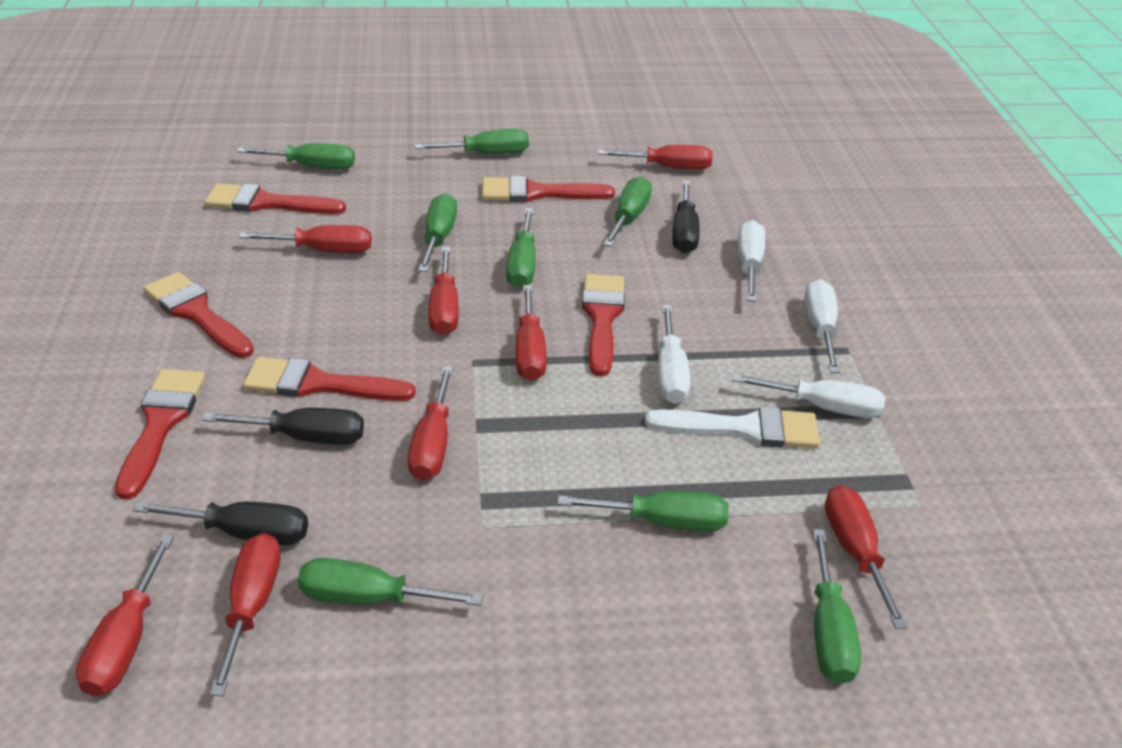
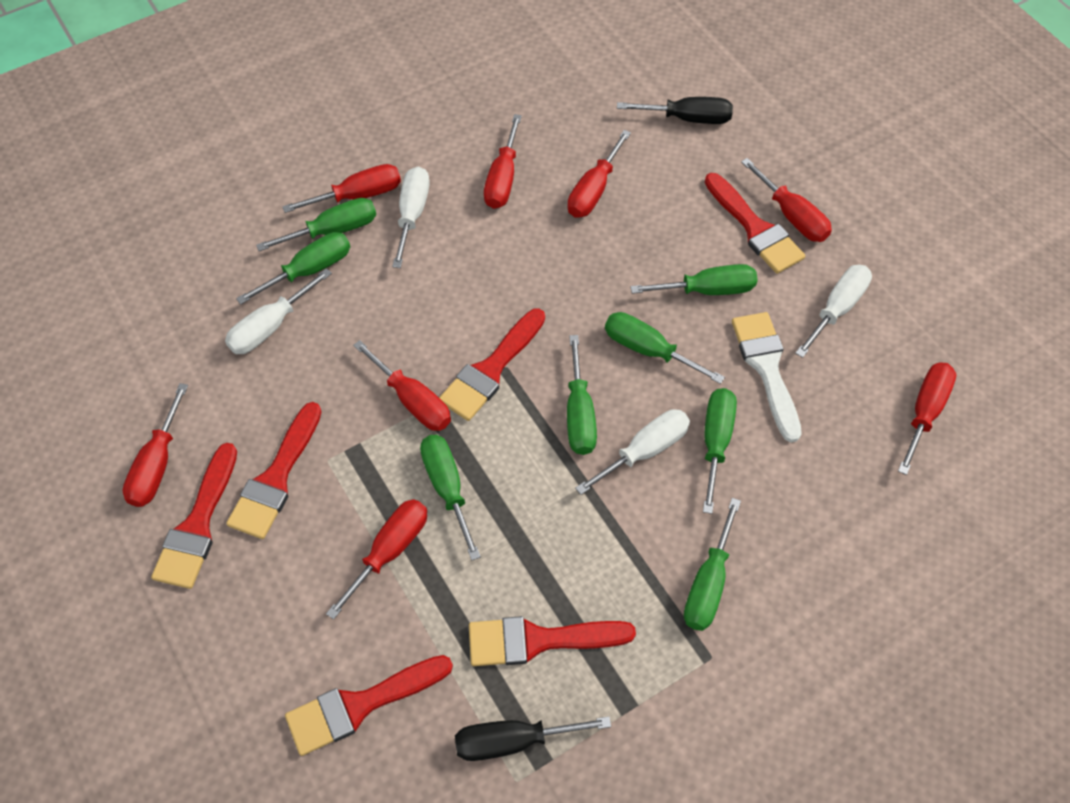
black screwdriver: [133,502,308,545] [202,408,364,445] [672,180,700,253] = 3 -> [455,716,611,761] [617,97,733,124] = 2

